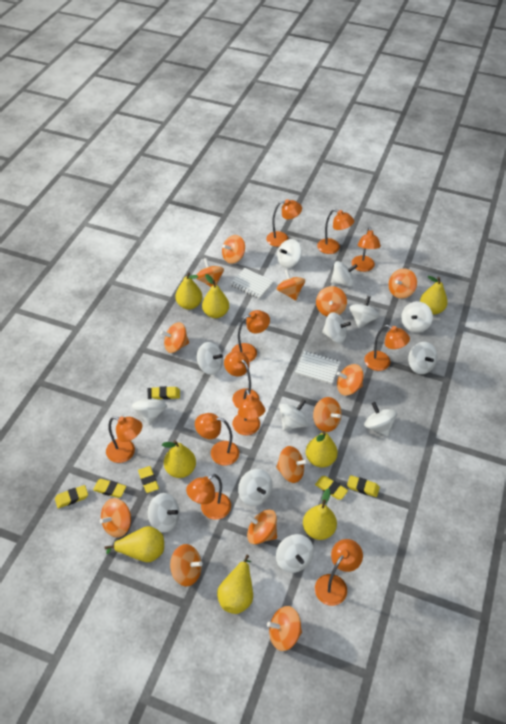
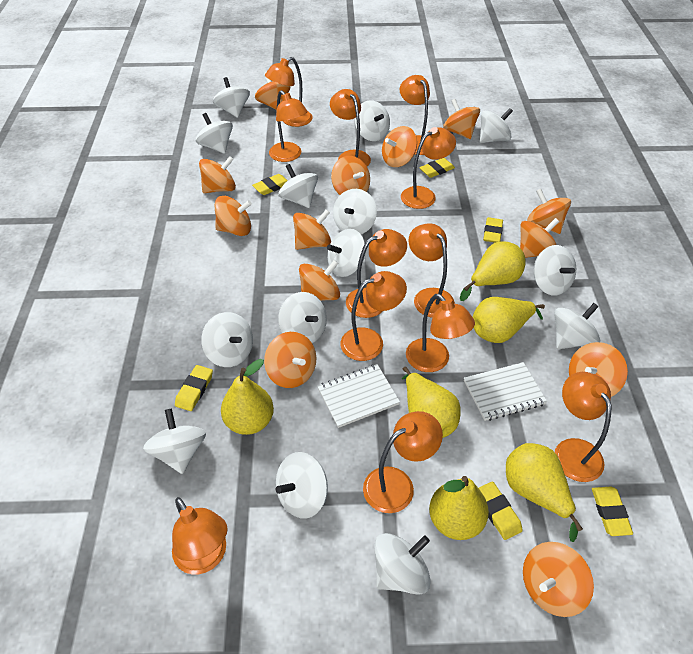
orange lamp: [106,416,142,463] [186,474,231,520] [195,413,239,466] [224,351,259,409] [231,310,270,362] [232,389,265,435] [266,199,302,247] [315,539,363,606] [317,209,354,254] [352,227,381,272] [364,325,410,371] = 11 -> [172,497,228,574] [265,57,312,127] [269,90,308,162] [330,89,371,166] [341,271,407,361] [346,229,407,318] [363,411,443,513] [400,75,430,155] [401,127,456,209] [406,294,475,372] [408,223,455,318] [555,372,611,482] = 12
white spinning top: [132,388,167,425] [148,493,180,533] [197,342,223,375] [238,469,272,506] [276,534,314,573] [277,239,301,268] [279,400,309,431] [322,312,351,343] [331,261,358,287] [349,296,379,328] [364,402,397,436] [401,301,433,333] [408,342,437,374] = 13 -> [143,408,206,474] [196,113,233,154] [201,312,253,367] [213,77,250,118] [276,452,328,519] [278,164,318,208] [278,292,327,343] [327,229,366,277] [333,189,377,234] [354,100,390,141] [374,533,431,594] [480,108,513,143] [534,245,576,295] [554,303,600,349] = 14
yellow pear: [104,526,164,562] [162,440,196,478] [175,273,202,310] [202,274,229,318] [217,555,253,614] [303,488,337,540] [306,431,338,467] [420,276,448,315] = 8 -> [221,359,274,435] [402,367,461,438] [429,476,489,540] [460,241,526,301] [473,297,545,343] [506,443,583,542] = 6

